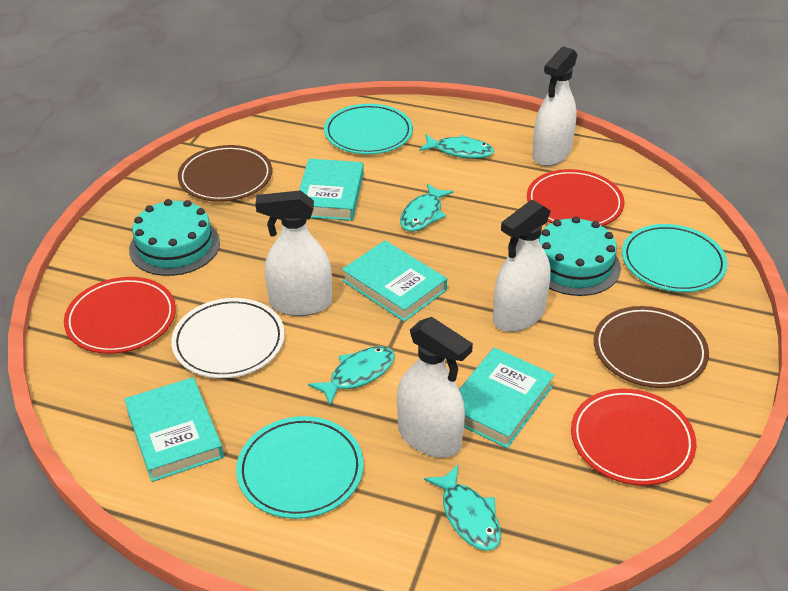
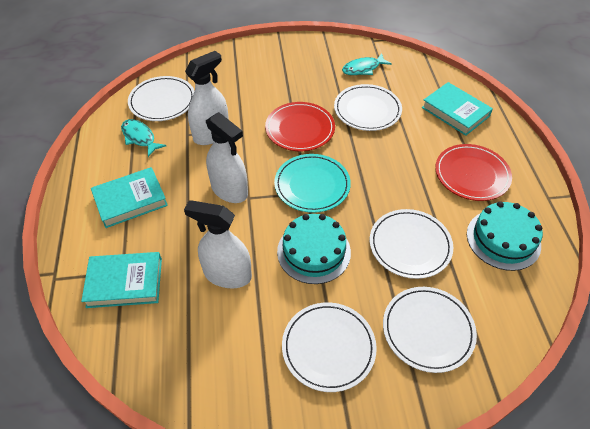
brown plate: [178,145,272,202] [594,306,709,388] = 2 -> none = 0
red plate: [64,277,176,354] [527,169,624,226] [571,389,696,486] = 3 -> [265,102,335,151] [435,144,512,201] = 2
turquoise book: [124,377,224,482] [299,159,364,221] [342,241,447,322] [459,347,555,448] = 4 -> [81,252,162,308] [91,167,168,228] [422,82,493,136] = 3
turquoise fish: [308,346,395,405] [400,183,454,232] [419,134,494,158] [424,465,501,551] = 4 -> [121,119,166,157] [342,53,392,75] = 2
turquoise plate: [236,416,364,519] [324,104,413,154] [622,224,728,292] = 3 -> [274,154,351,213] = 1
white plate: [171,298,285,378] = 1 -> [128,76,195,121] [282,302,377,392] [334,84,402,131] [370,209,453,279] [383,287,477,373] = 5
white spray bottle: [256,190,332,316] [397,317,473,458] [493,199,551,332] [532,46,578,166] = 4 -> [184,200,252,288] [185,51,229,145] [206,112,248,203] = 3

